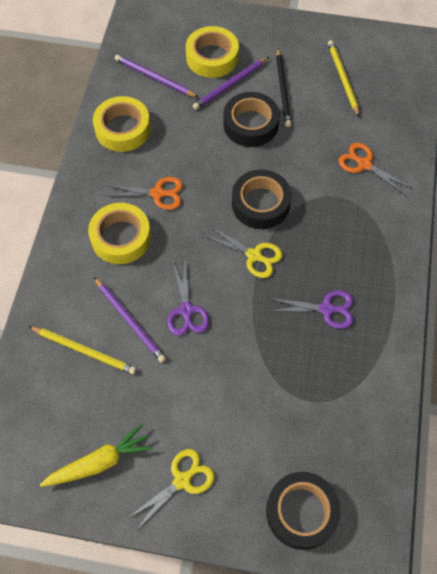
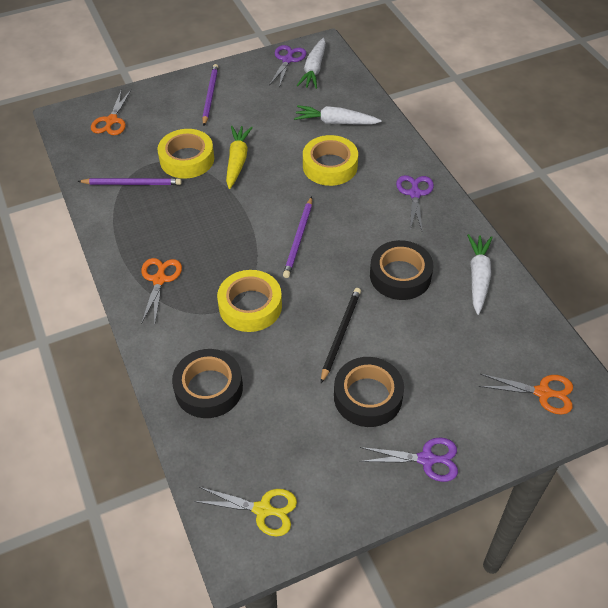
orange scissors: [105,177,183,210] [338,143,412,195] = 2 -> [91,90,131,135] [141,258,182,324] [479,374,573,415] = 3
purple scissors: [167,259,209,336] [269,290,354,329] = 2 -> [270,45,307,88] [359,437,458,482] [396,175,434,230] = 3
white carrot: none = 0 -> [294,105,382,124] [297,38,326,89] [467,234,493,315] = 3
yellow pencil: [28,326,136,374] [328,40,360,117] = 2 -> none = 0
yellow scissors: [128,449,215,529] [203,226,283,278] = 2 -> [194,487,297,537] = 1

